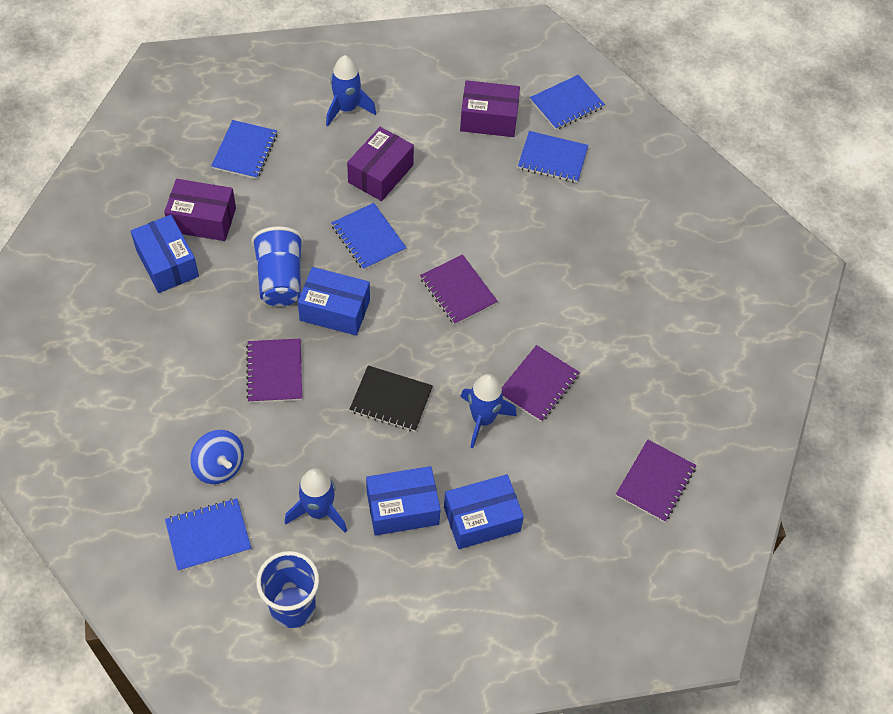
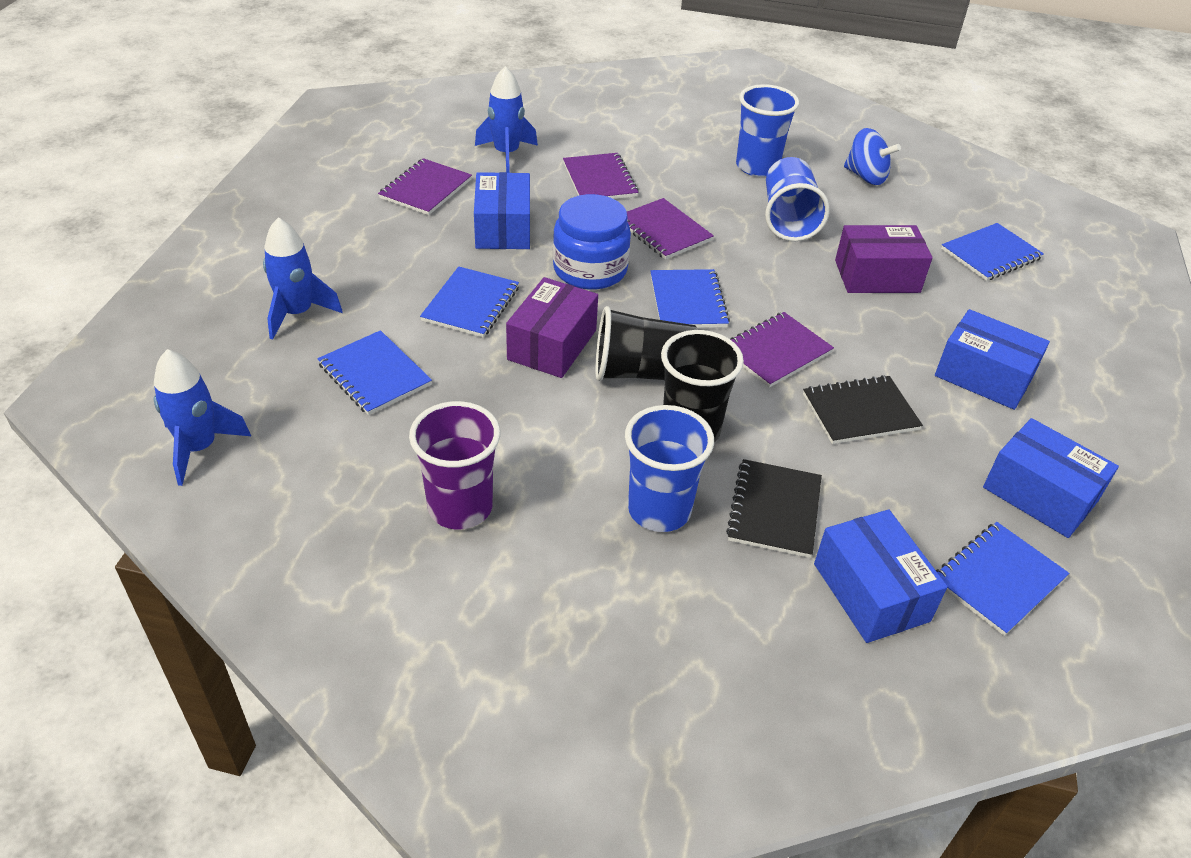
black cup: none = 0 -> [595,306,697,381] [661,330,744,443] = 2
black notebook: [349,366,433,432] = 1 -> [726,459,822,558] [803,375,923,444] = 2
blue cup: [251,226,304,306] [256,551,319,628] = 2 -> [625,405,714,532] [736,84,799,177] [765,157,830,241] = 3
blue jar: none = 0 -> [553,194,631,290] = 1
purple box: [164,179,236,241] [347,127,414,201] [460,80,520,137] = 3 -> [506,277,598,378] [835,225,933,293] = 2
purple cup: none = 0 -> [409,401,500,529] = 1

